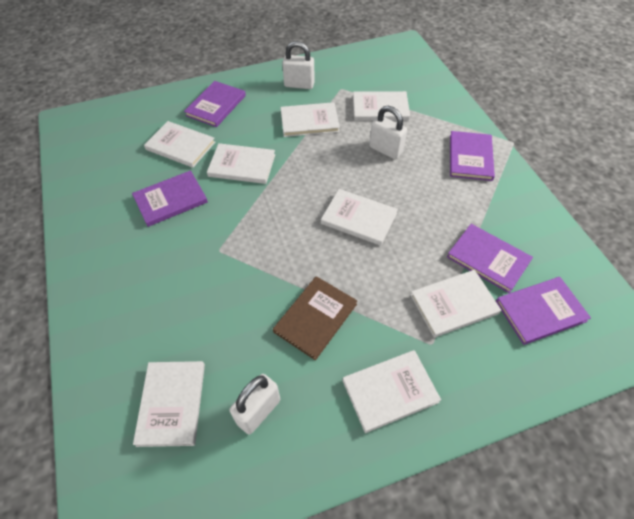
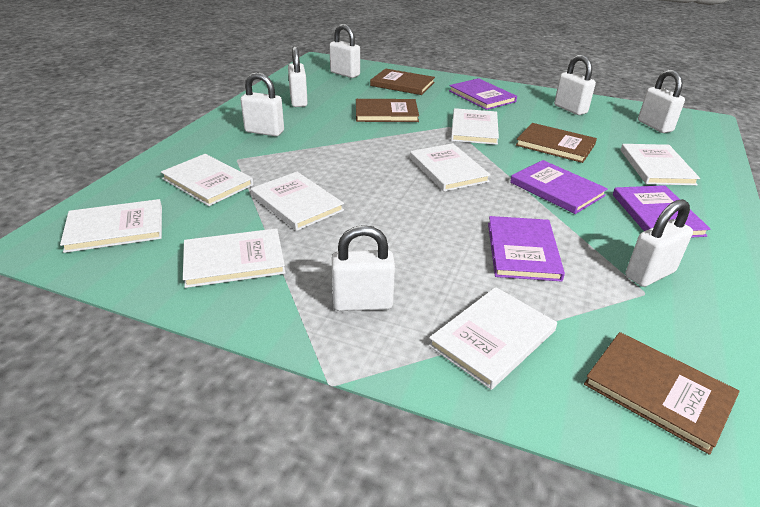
brown book: [273,276,357,360] = 1 -> [356,99,419,122] [370,68,435,95] [516,123,597,163] [584,332,740,455] = 4
purple book: [132,170,208,227] [184,81,246,127] [447,224,533,293] [450,131,495,181] [496,277,591,345] = 5 -> [449,78,517,110] [488,216,565,282] [510,160,608,214] [613,185,710,238] = 4
white padlock: [229,374,280,434] [282,41,315,89] [369,106,407,159] = 3 -> [240,72,284,136] [288,46,308,107] [329,24,360,78] [332,225,395,311] [554,55,596,115] [626,199,693,287] [638,69,685,133] = 7

